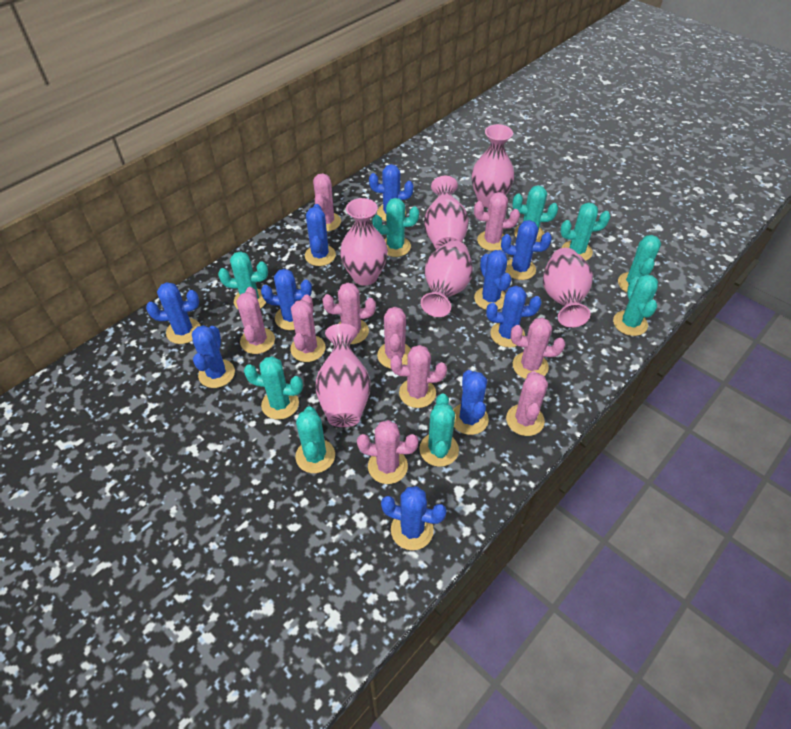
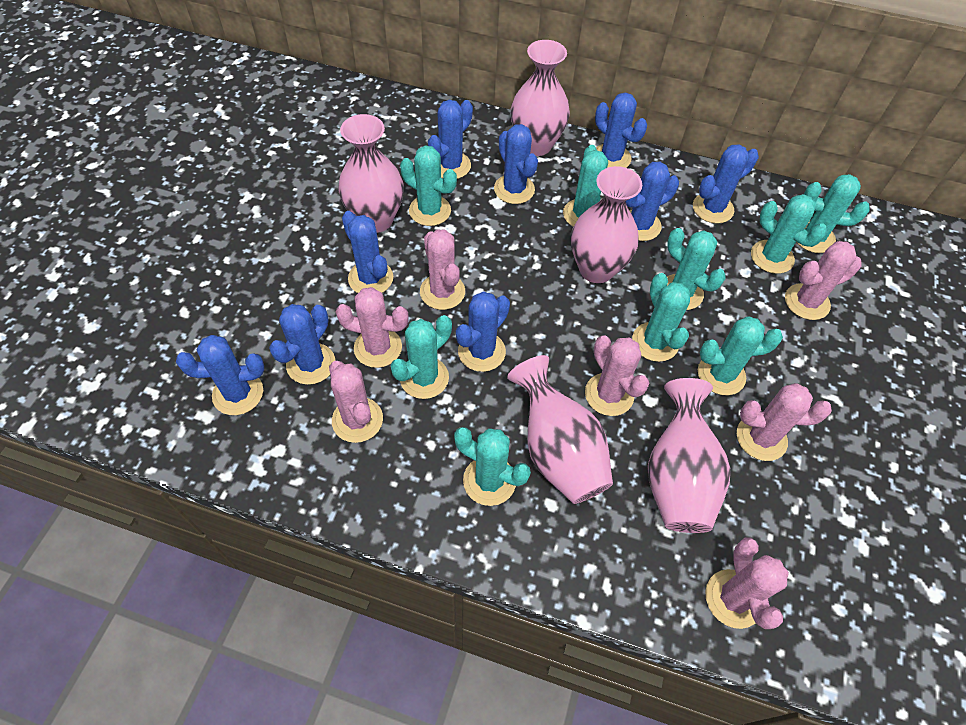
blue cactus: [146,282,201,344] [192,325,235,388] [261,269,312,330] [305,204,336,266] [369,164,413,221] [381,486,447,550] [453,370,489,435] [474,250,511,310] [486,286,542,348] [501,220,552,280] = 10 -> [176,335,264,415] [269,304,335,385] [342,211,393,293] [428,100,473,179] [456,291,510,372] [494,124,538,204] [595,92,647,168] [626,162,679,241] [693,144,759,224] = 9
pink cactus: [237,287,275,354] [290,294,326,362] [313,173,341,232] [323,282,376,344] [357,420,419,484] [377,307,411,369] [390,345,447,408] [474,192,520,251] [506,371,548,436] [511,318,565,379] = 10 -> [329,361,383,443] [336,287,409,368] [420,229,465,310] [585,335,649,416] [705,537,789,629] [737,383,832,461] [785,241,862,320] = 7
pink vase: [315,324,371,427] [340,198,388,286] [421,241,473,317] [424,176,469,250] [471,124,515,208] [543,248,593,328] = 6 -> [338,114,404,233] [507,355,613,504] [511,40,570,156] [571,166,642,283] [648,378,731,533] = 5

